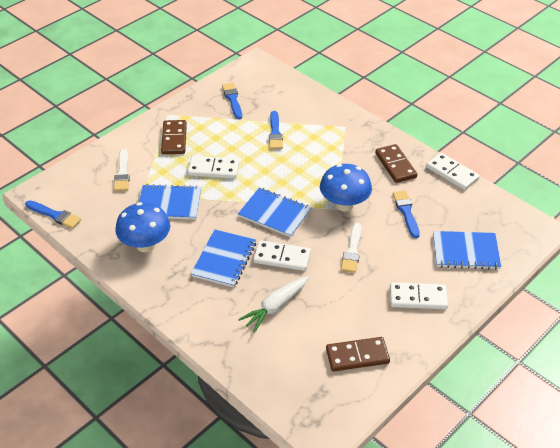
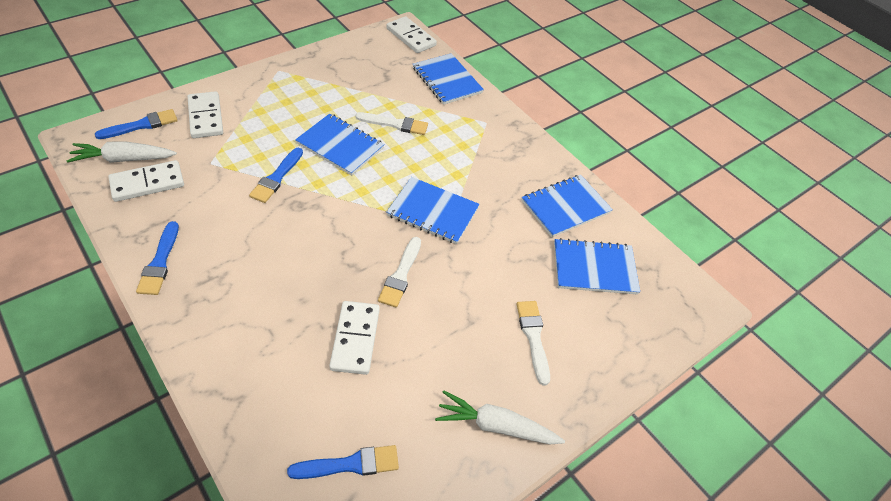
blue mushroom: [115,202,170,252] [320,164,372,212] = 2 -> none = 0
blue notebook: [139,184,201,219] [191,229,256,287] [238,188,311,237] [433,231,501,270] = 4 -> [295,113,385,176] [387,177,480,244] [413,53,484,105] [521,175,613,237] [554,238,640,295] = 5
brown domino: [161,120,187,154] [326,337,390,372] [375,144,417,183] = 3 -> none = 0
white brush: [114,149,130,191] [341,223,361,273] = 2 -> [355,112,428,135] [378,237,421,307] [516,301,550,386] = 3
white carrot: [238,276,309,333] = 1 -> [67,141,177,163] [435,390,565,444] = 2

